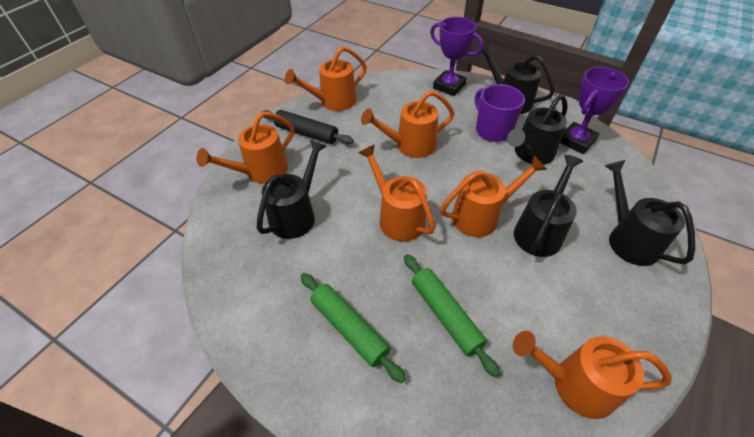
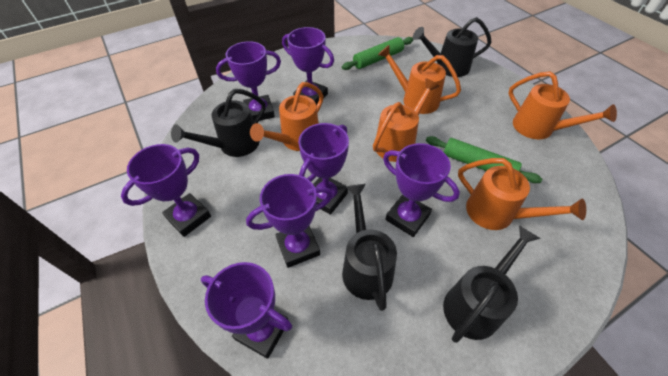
black rolling pin: [261,110,353,144] = 1 -> none = 0
black watering can: [257,140,327,239] [481,42,555,114] [507,94,567,165] [514,155,583,257] [605,160,695,266] = 5 -> [171,89,265,157] [342,184,397,311] [413,17,492,77] [443,226,541,343] = 4
orange watering can: [197,111,294,183] [285,46,367,111] [359,144,435,242] [361,90,455,158] [440,156,547,237] [513,331,672,419] = 6 -> [250,82,324,151] [373,78,440,162] [378,45,461,114] [458,158,586,230] [508,71,617,139] = 5
purple mug: [475,84,525,142] = 1 -> none = 0
purple trophy: [430,17,484,96] [560,67,629,154] = 2 -> [121,144,211,237] [201,262,292,359] [216,41,281,121] [246,174,333,268] [282,27,334,106] [298,123,349,215] [383,143,460,237] = 7

